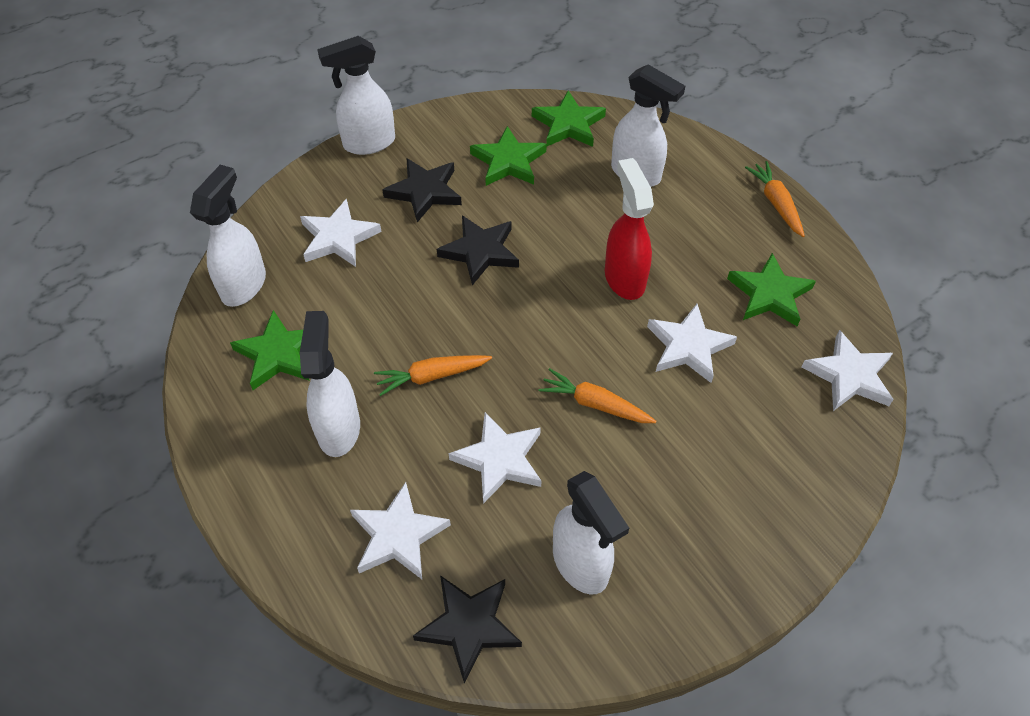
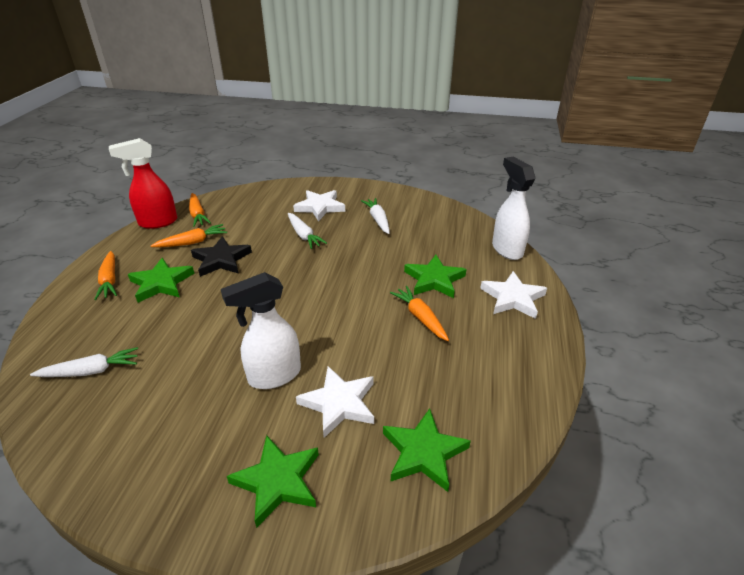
black star: [382,158,462,222] [413,575,522,684] [437,215,519,285] = 3 -> [191,236,252,277] = 1
orange carrot: [374,355,492,396] [539,368,656,423] [745,161,805,237] = 3 -> [94,251,117,300] [151,224,227,247] [189,193,211,227] [390,286,449,341] = 4
white carrot: none = 0 -> [30,347,138,377] [288,213,327,249] [361,198,390,234] = 3
white spray bottle: [190,165,266,307] [300,311,360,457] [317,36,395,155] [553,471,629,594] [611,64,685,187] = 5 -> [221,272,301,389] [492,157,536,260] = 2
white star: [300,199,381,267] [350,482,451,579] [449,412,541,504] [647,304,737,383] [802,330,894,411] = 5 -> [293,190,345,222] [296,366,374,438] [480,271,547,319] = 3

